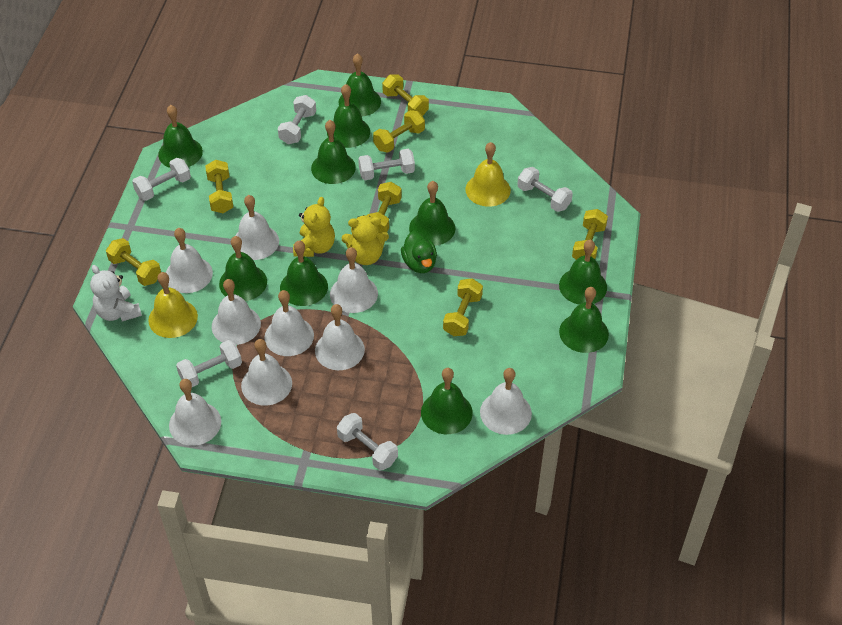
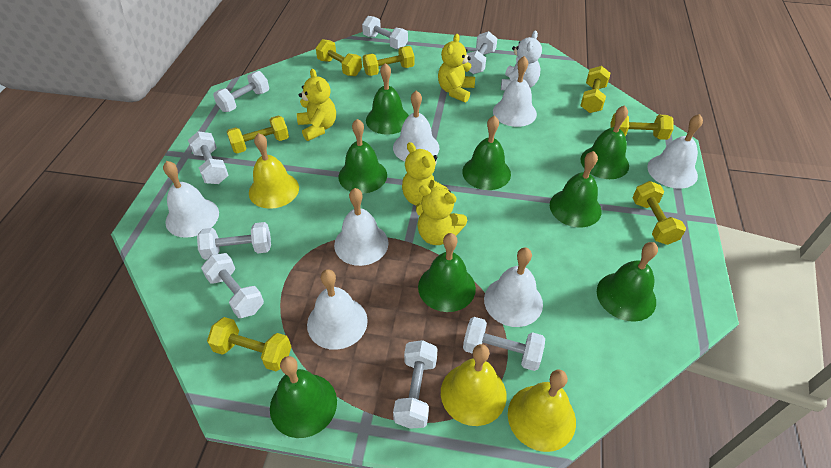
green bell: [158,105,203,168] [219,236,267,301] [280,240,328,306] [311,120,356,184] [327,84,370,148] [338,53,381,116] [409,181,456,246] [421,368,473,434] [559,240,607,305] [559,287,609,353] = 10 -> [270,356,337,438] [339,119,387,194] [366,63,409,135] [418,233,476,312] [462,116,511,190] [550,151,602,227] [580,105,629,179] [597,242,658,322] = 8
green duck: [401,231,437,273] = 1 -> none = 0
white bell: [166,228,213,293] [169,379,221,446] [212,279,261,345] [234,195,279,260] [241,339,292,405] [264,290,314,356] [315,304,365,370] [330,247,378,313] [480,368,532,435] = 9 -> [163,161,219,238] [307,269,368,350] [334,188,388,266] [393,90,439,161] [484,248,543,327] [493,56,537,127] [647,114,703,189] = 7
white dumbbell: [132,158,191,201] [176,340,242,387] [278,95,316,144] [337,413,398,470] [358,149,415,180] [517,167,573,212] = 6 -> [188,131,228,184] [197,222,271,260] [201,253,264,318] [213,71,269,112] [362,16,408,49] [393,340,438,429] [463,317,545,371] [467,31,497,74] = 8
yellow bell: [148,272,198,338] [465,142,511,207] = 2 -> [249,133,299,209] [441,344,507,426] [508,369,576,452] = 3
yellow teddy bear: [293,197,335,257] [342,215,389,265] = 2 -> [297,69,336,141] [402,142,448,206] [416,185,467,245] [438,34,475,102] = 4

